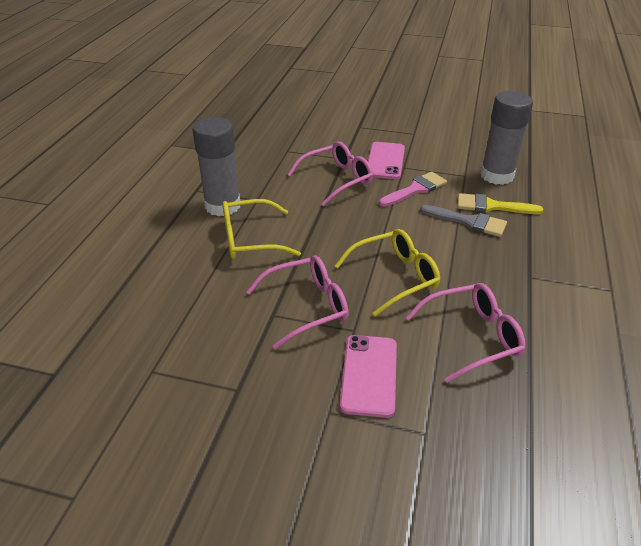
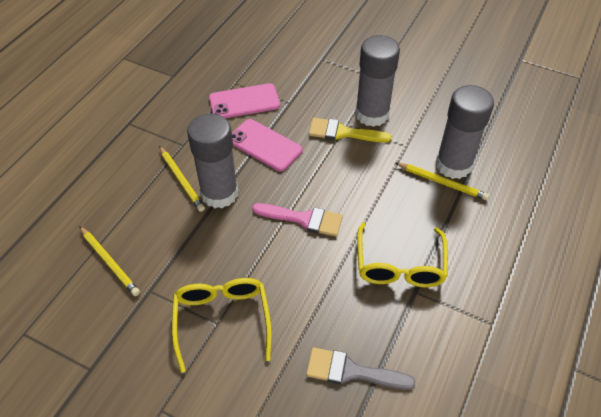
grey glue stick: [193,117,240,216] [480,91,533,185] = 2 -> [187,113,238,208] [355,35,400,127] [435,85,494,179] = 3
pink glasses: [246,255,349,349] [287,142,373,206] [406,283,525,383] = 3 -> none = 0
yellow pencil: none = 0 -> [79,226,140,296] [159,146,205,212] [396,163,489,200] = 3

